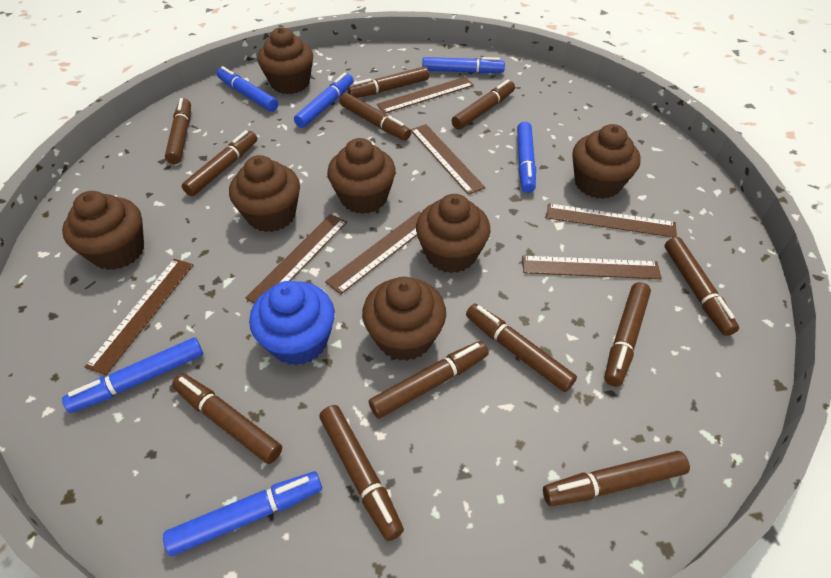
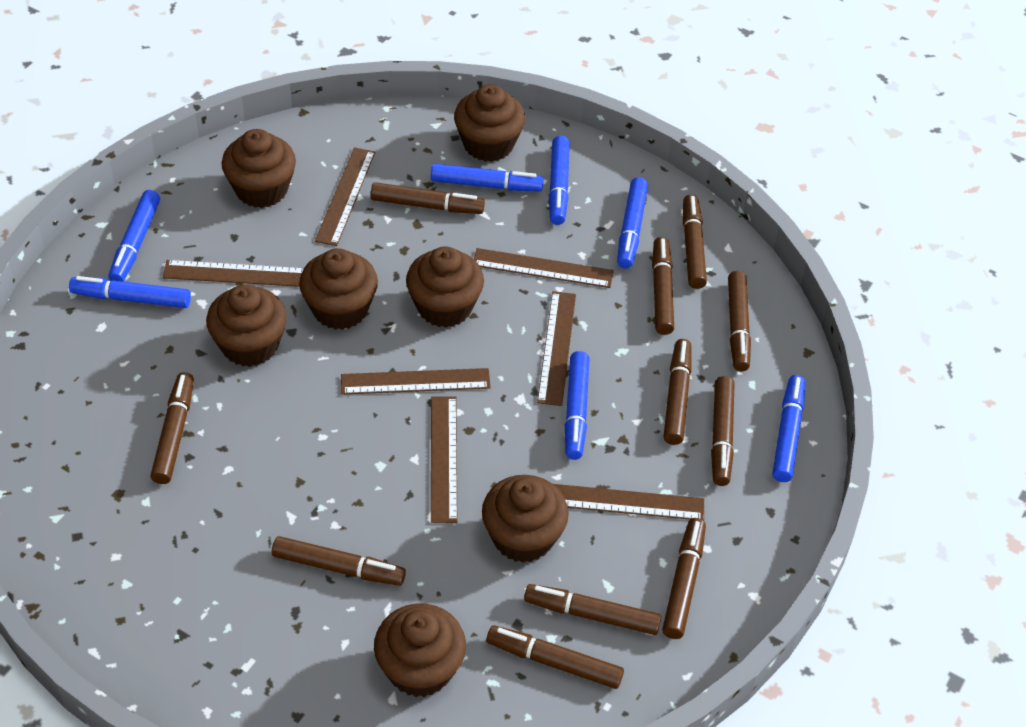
blue cupcake: [249,281,335,365] = 1 -> none = 0
blue marker: [62,337,203,413] [163,471,322,556] [217,66,278,112] [294,73,353,128] [422,57,505,74] [517,122,536,193] = 6 -> [69,276,191,308] [109,190,160,281] [431,164,544,192] [549,136,570,225] [565,351,590,460] [617,177,648,269] [772,375,805,482] = 7
brown marker: [165,98,191,164] [172,374,282,464] [182,130,257,196] [319,405,404,541] [339,93,411,140] [348,66,429,98] [369,341,489,419] [452,80,515,130] [466,303,577,392] [543,451,690,506] [604,282,651,387] [665,237,739,336] = 12 -> [151,372,194,484] [272,536,406,586] [371,182,485,214] [486,625,624,689] [524,584,661,635] [652,237,674,335] [662,518,706,639] [663,339,691,445] [683,195,707,289] [711,376,734,486] [728,271,751,371] = 11

